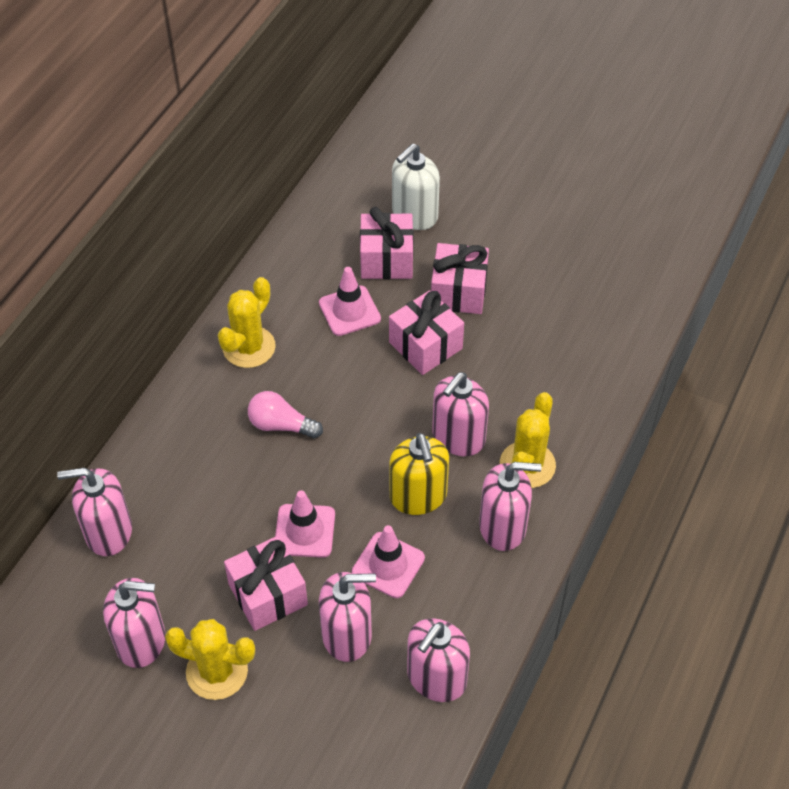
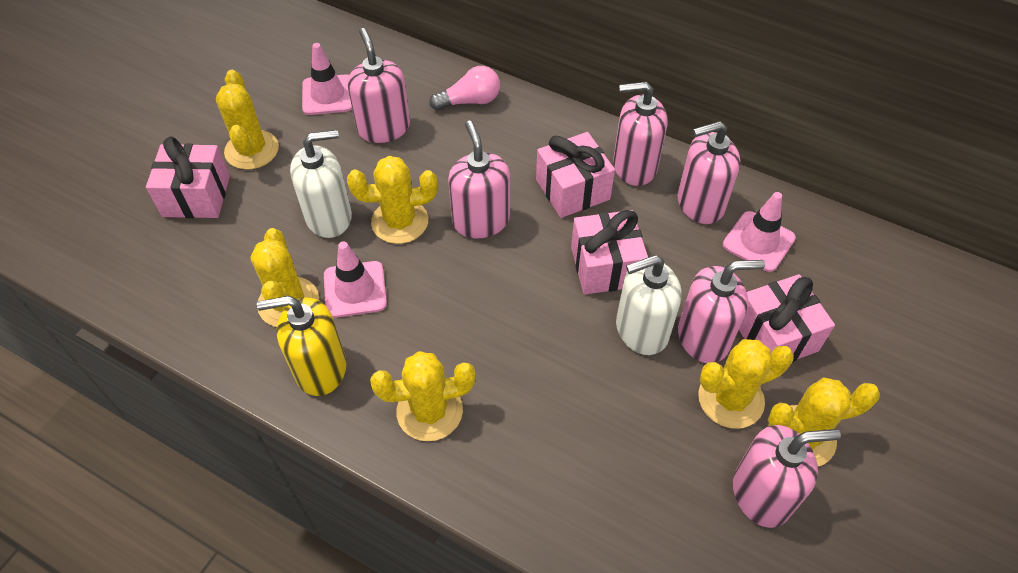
white soap dispenser: [392,143,440,230] = 1 -> [290,130,352,238] [616,255,682,355] = 2
yellow cactus: [165,619,255,700] [218,277,276,368] [500,392,556,488] = 3 -> [216,70,279,170] [250,228,319,327] [347,156,438,244] [370,351,476,441] [698,339,794,429] [768,377,880,466] = 6

